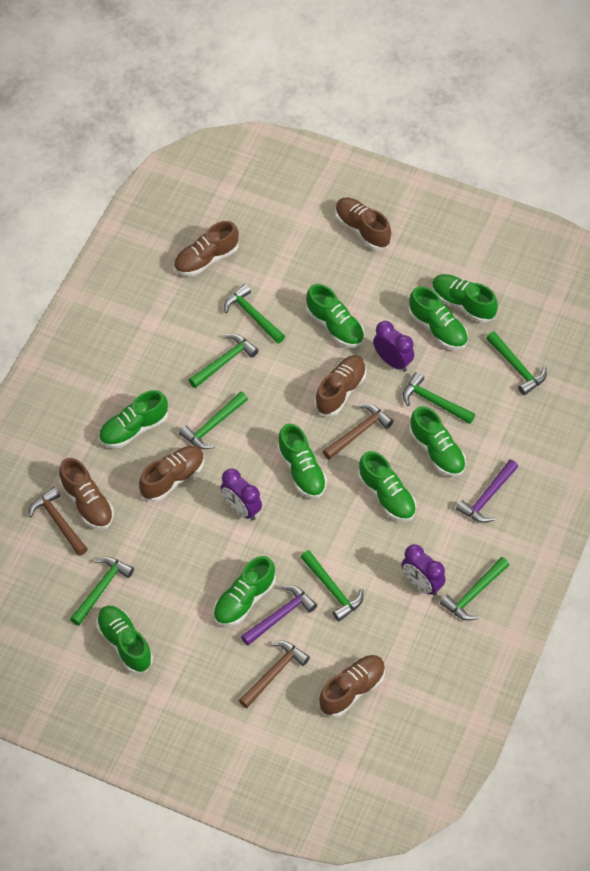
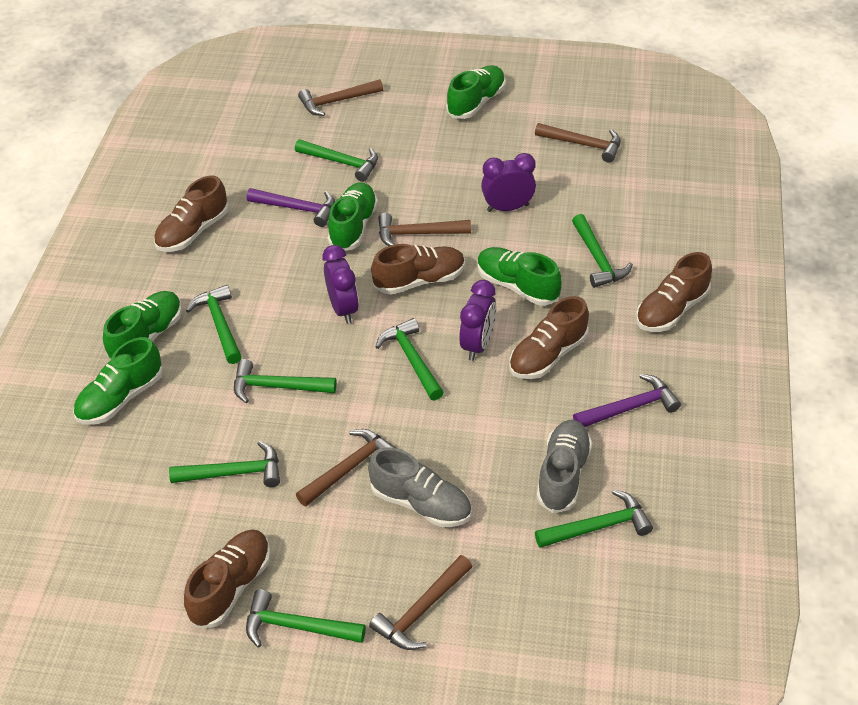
brown hammer: [29,487,88,556] [239,641,310,708] [323,404,393,460] = 3 -> [296,429,396,507] [298,79,383,116] [369,555,473,650] [378,213,471,246] [535,123,621,163] = 5
brown shoe: [59,458,114,530] [139,446,205,502] [174,221,239,276] [315,355,367,416] [319,655,385,717] [335,198,391,250] = 6 -> [154,176,229,252] [184,529,271,628] [371,244,465,295] [509,296,589,379] [636,252,712,332] = 5
green shoe: [96,606,153,674] [99,390,168,448] [213,556,276,626] [277,423,327,498] [306,284,364,347] [358,451,417,522] [408,286,468,350] [409,406,466,477] [432,274,498,323] = 9 -> [73,337,163,424] [103,291,182,360] [328,182,378,251] [446,65,506,119] [478,247,562,306] = 5
grey shoe: none = 0 -> [368,447,472,527] [537,420,592,513] = 2

